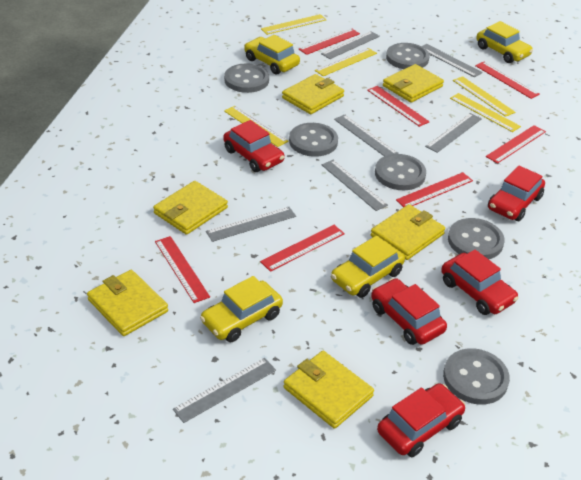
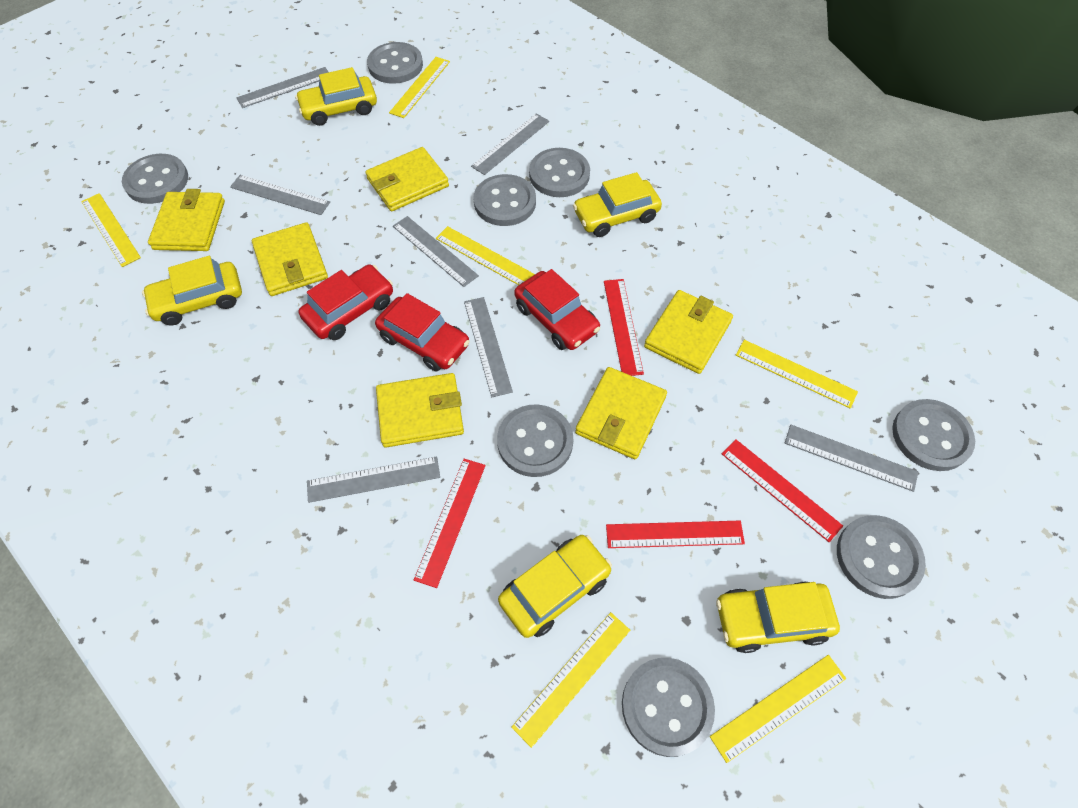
grey button: [224,63,269,93] [289,123,338,157] [375,154,426,190] [386,43,430,69] [443,348,510,405] [448,218,504,259] = 6 -> [122,154,188,204] [367,42,423,84] [473,174,536,226] [497,405,573,477] [529,148,590,197] [622,658,715,757] [837,515,926,599] [892,399,975,471] = 8
red car: [223,120,285,172] [371,278,447,345] [377,383,465,457] [441,250,519,315] [488,166,545,221] = 5 -> [299,265,393,340] [375,293,470,372] [514,269,600,350] = 3
red ruler: [155,236,210,303] [260,225,345,272] [299,29,360,55] [367,86,430,127] [396,172,473,207] [475,62,540,99] [486,125,546,164] = 7 -> [414,459,485,588] [604,279,644,376] [606,521,745,548] [722,439,843,542] = 4
yellow car: [200,276,283,342] [244,35,300,75] [331,235,405,298] [476,21,533,63] = 4 -> [142,256,242,326] [295,67,377,126] [498,535,612,638] [573,172,662,237] [716,581,840,653] = 5
yellow ruler: [224,106,288,147] [261,14,327,35] [315,48,377,76] [450,93,521,132] [453,76,515,117] = 5 -> [81,193,141,267] [389,57,450,118] [436,226,535,285] [511,612,630,748] [710,655,846,763] [736,340,858,408] = 6

